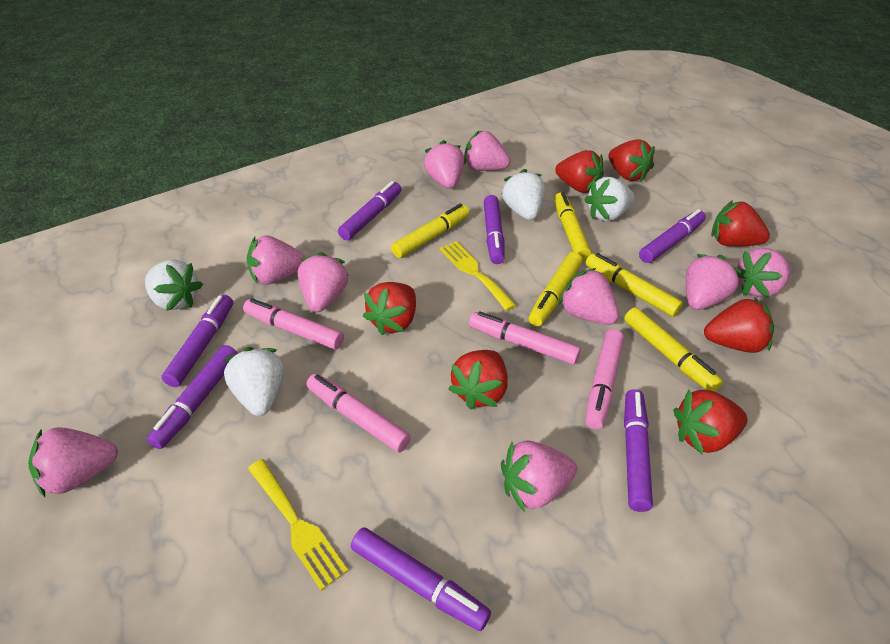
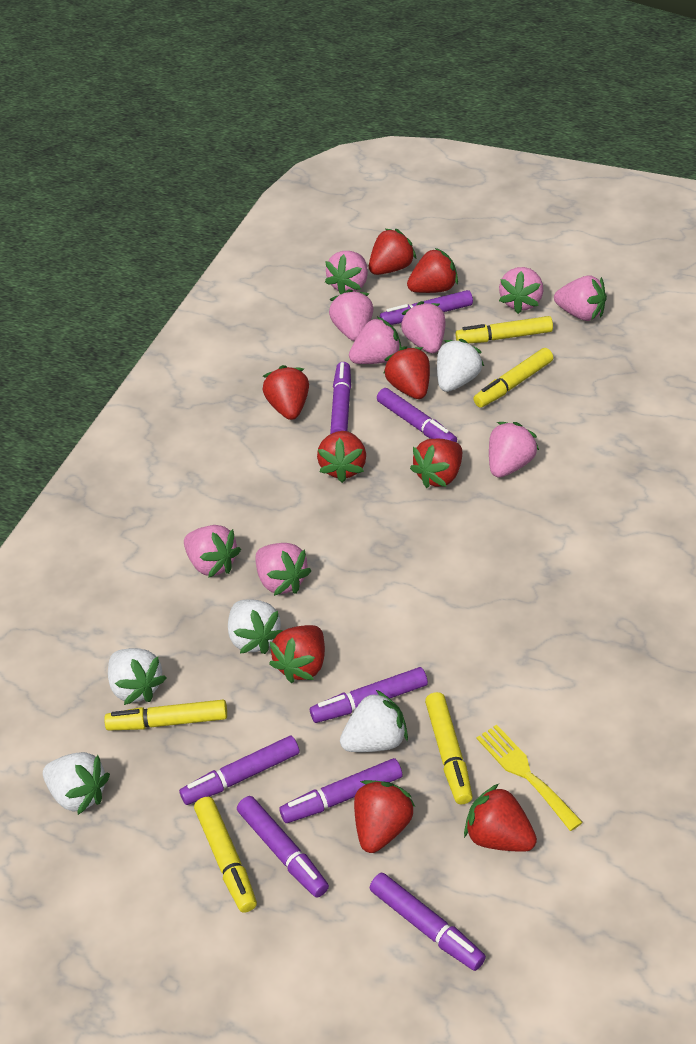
pink marker: [243,298,344,350] [306,373,411,452] [469,311,581,365] [585,329,624,429] = 4 -> none = 0
purple marker: [147,345,238,449] [161,295,233,387] [338,181,401,240] [351,527,491,631] [484,195,505,264] [624,389,653,512] [639,209,706,263] = 7 -> [179,736,299,805] [237,796,329,898] [279,758,402,823] [310,667,428,723] [330,362,351,434] [369,873,486,971] [377,388,457,443] [380,290,473,325] = 8
red strawberry: [363,282,416,335] [448,350,508,410] [555,150,604,193] [608,139,655,182] [673,390,748,454] [704,297,774,353] [711,200,770,247] = 7 -> [263,365,309,420] [269,625,325,683] [317,431,366,483] [354,780,415,853] [369,229,417,275] [383,346,430,399] [407,248,458,293] [410,439,462,488] [464,784,537,852] = 9
white strawberry: [145,259,203,311] [223,347,284,416] [501,169,545,220] [584,177,635,221] = 4 -> [43,752,110,815] [108,648,166,705] [228,600,282,654] [340,689,408,752] [437,339,484,392] = 5
yellow fork: [248,459,348,591] [440,241,517,311] = 2 -> [477,725,583,831] = 1

